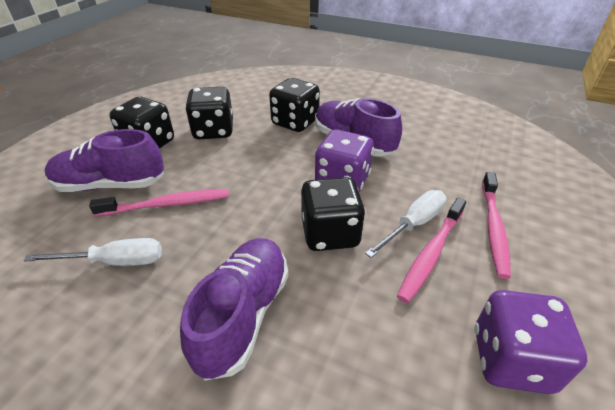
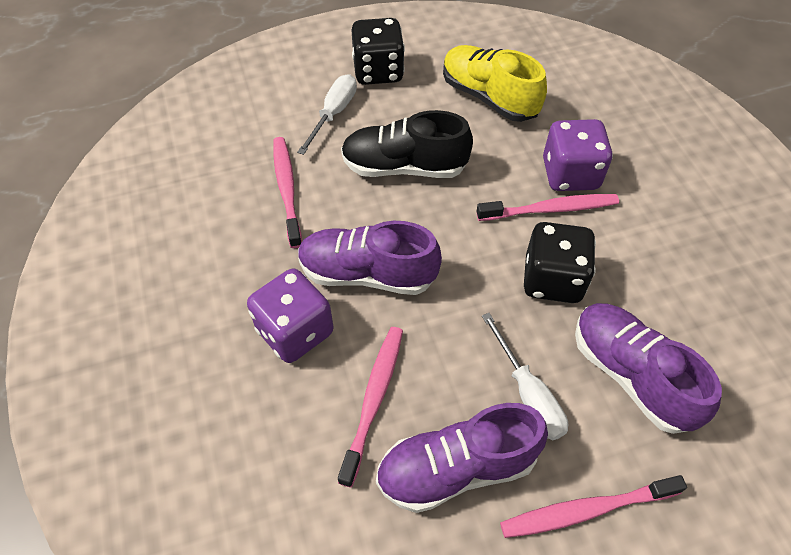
black dice: [110,97,174,149] [185,87,233,139] [269,78,320,132] [301,177,366,251] = 4 -> [352,18,405,85] [524,222,596,303] = 2
black shoe: none = 0 -> [341,110,473,178] = 1
pink toothbrush: [89,189,229,217] [397,198,466,303] [482,172,511,279] = 3 -> [273,137,302,248] [338,327,403,487] [476,194,619,221] [500,475,687,538] = 4
yellow shoe: none = 0 -> [443,45,547,122] = 1

